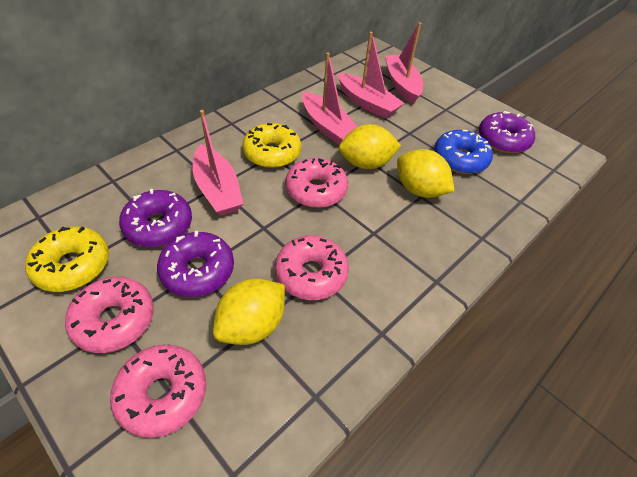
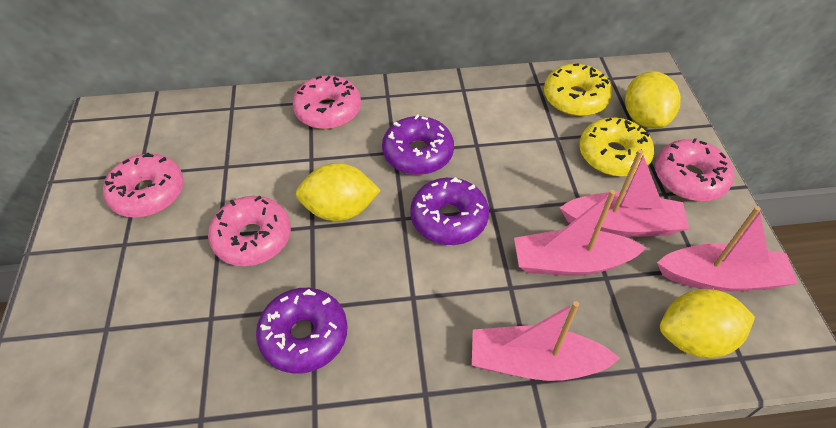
blue donut: [434,130,493,174] = 1 -> none = 0

